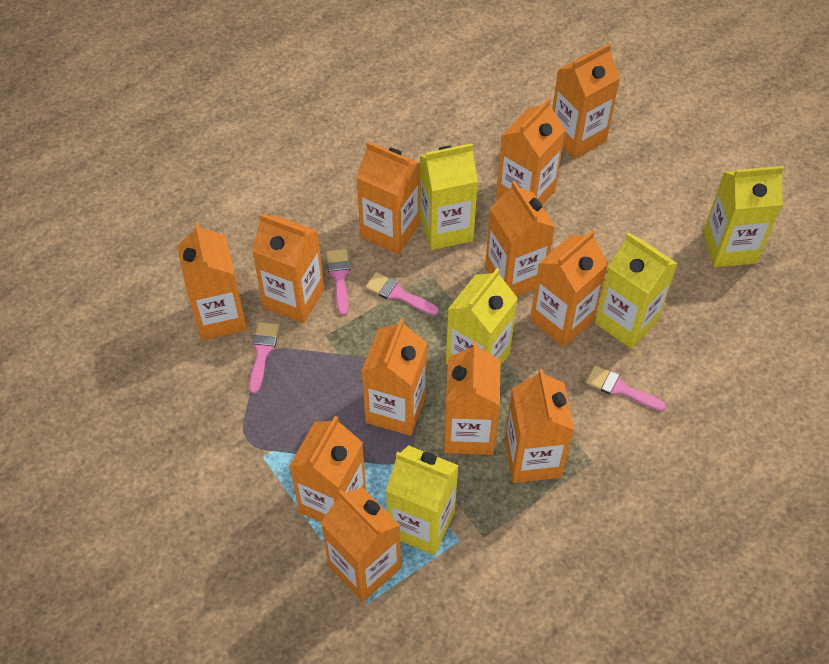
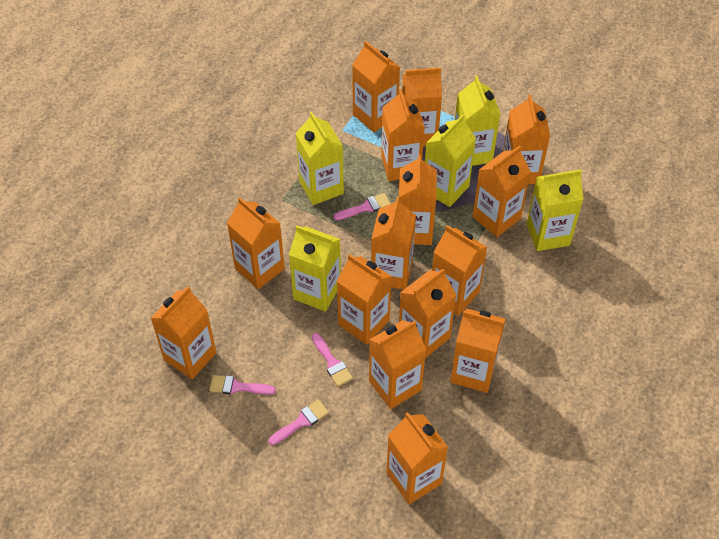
orange carton: [177,222,247,340] [252,213,324,323] [289,416,366,522] [321,487,401,602] [356,141,420,254] [361,318,427,436] [444,341,500,455] [485,181,555,296] [496,98,566,205] [505,369,574,483] [530,230,609,347] [552,44,620,159] = 12 -> [151,286,216,379] [227,197,285,289] [337,254,392,345] [352,41,400,132] [369,320,426,409] [371,197,416,290] [381,89,425,181] [386,412,448,504] [398,154,437,245] [399,268,456,358] [402,67,442,146] [432,225,487,316] [450,308,506,393] [472,146,531,237] [503,95,550,184] = 15

